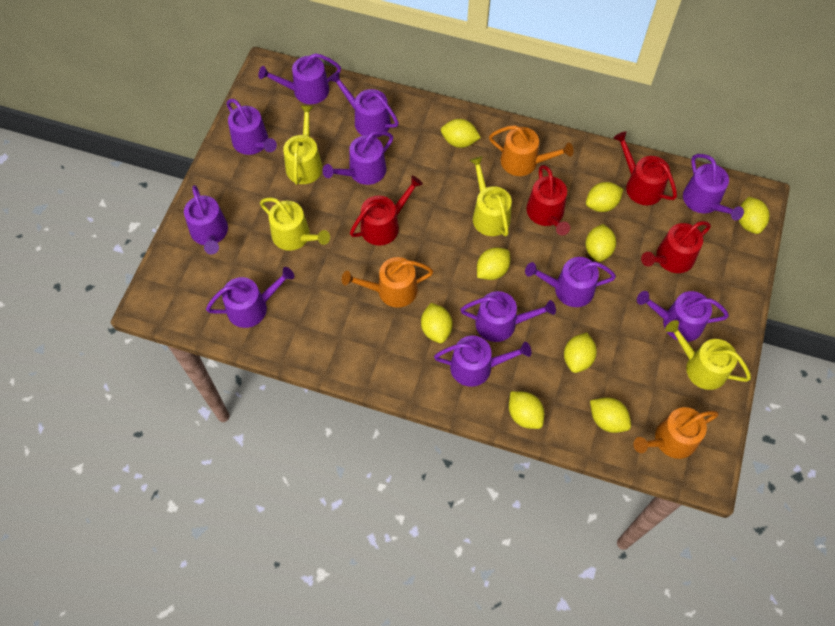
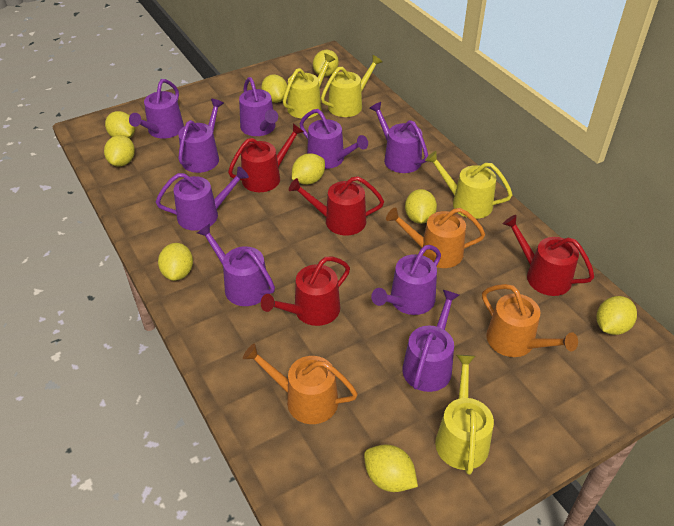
purple watering can: [184,185,228,255] [206,267,295,328] [227,99,277,155] [258,53,341,104] [323,131,393,185] [329,72,399,138] [434,336,531,387] [460,291,556,342] [525,257,616,307] [637,291,729,342] [683,154,744,220] = 11 -> [129,79,184,139] [156,167,249,231] [178,99,224,173] [197,224,275,306] [239,77,278,136] [300,109,368,169] [370,102,428,173] [371,245,441,315] [402,290,459,392] = 9

